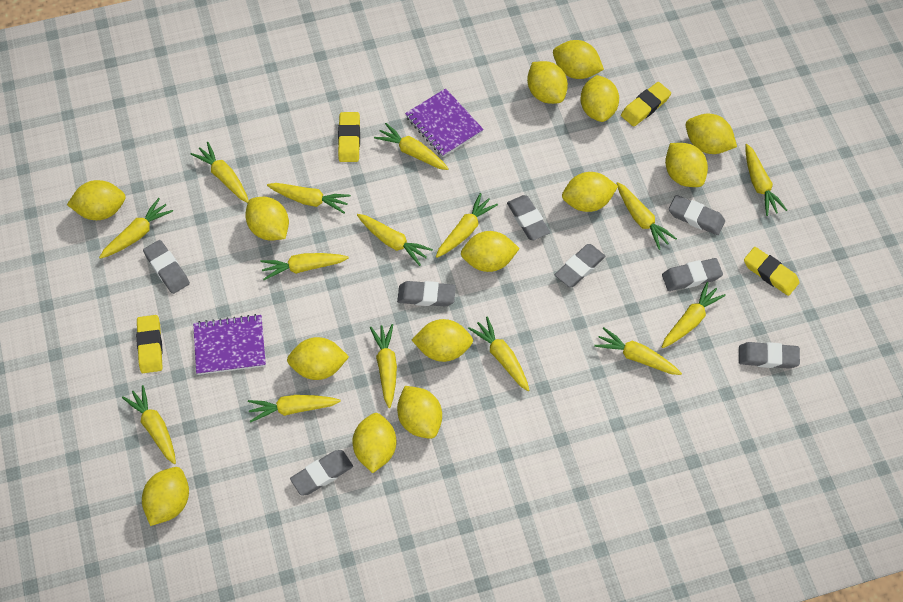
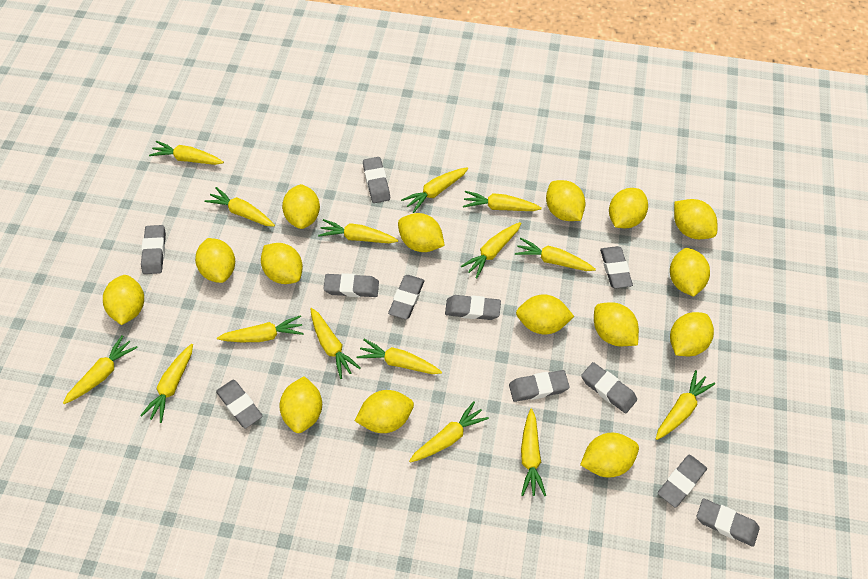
grey eraser: [143,240,190,294] [290,450,353,496] [397,281,456,306] [507,195,550,240] [555,244,606,287] [662,258,723,291] [669,195,725,235] [739,342,800,369] = 8 -> [141,225,166,274] [216,380,263,429] [323,273,379,297] [363,157,390,203] [388,275,425,319] [445,295,501,320] [509,370,570,402] [581,362,637,413] [600,246,633,289] [658,455,707,508] [697,498,760,547] = 11
purple notebook: [193,314,266,375] [405,88,484,157] = 2 -> none = 0
yellow eraser: [136,315,163,373] [338,112,360,162] [621,82,671,127] [744,247,800,296] = 4 -> none = 0
yellow lemon: [67,180,126,220] [142,467,189,526] [245,197,289,241] [287,337,349,380] [352,413,397,473] [397,386,442,439] [412,319,473,362] [461,231,520,272] [527,61,568,104] [553,40,604,79] [562,172,618,212] [580,75,619,122] [665,143,708,187] [686,114,737,154] = 14 -> [103,275,144,325] [195,238,235,283] [261,243,303,284] [279,376,322,433] [282,184,320,229] [355,390,414,433] [398,213,445,252] [516,294,574,334] [546,180,586,221] [580,433,639,477] [594,302,639,346] [609,188,648,228] [670,248,710,297] [670,312,714,356] [674,199,717,239] = 15

